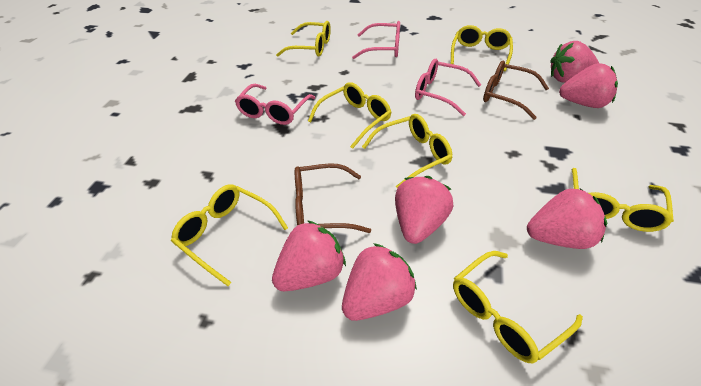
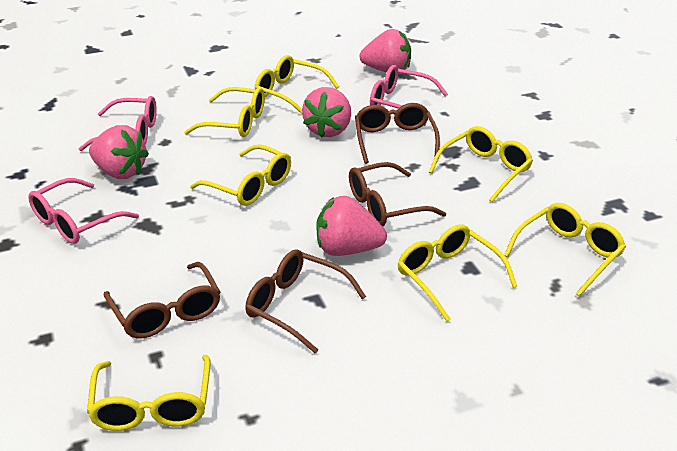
brown glasses: [295,164,371,233] [483,61,549,120] = 2 -> [104,262,220,338] [245,249,366,353] [349,162,446,226] [355,103,440,164] = 4
pink strawberry: [272,220,346,291] [342,243,417,321] [395,176,454,244] [527,189,607,249] [550,41,599,83] [559,63,618,108] = 6 -> [89,125,149,179] [302,87,351,138] [316,196,387,256] [360,29,411,74] = 4

